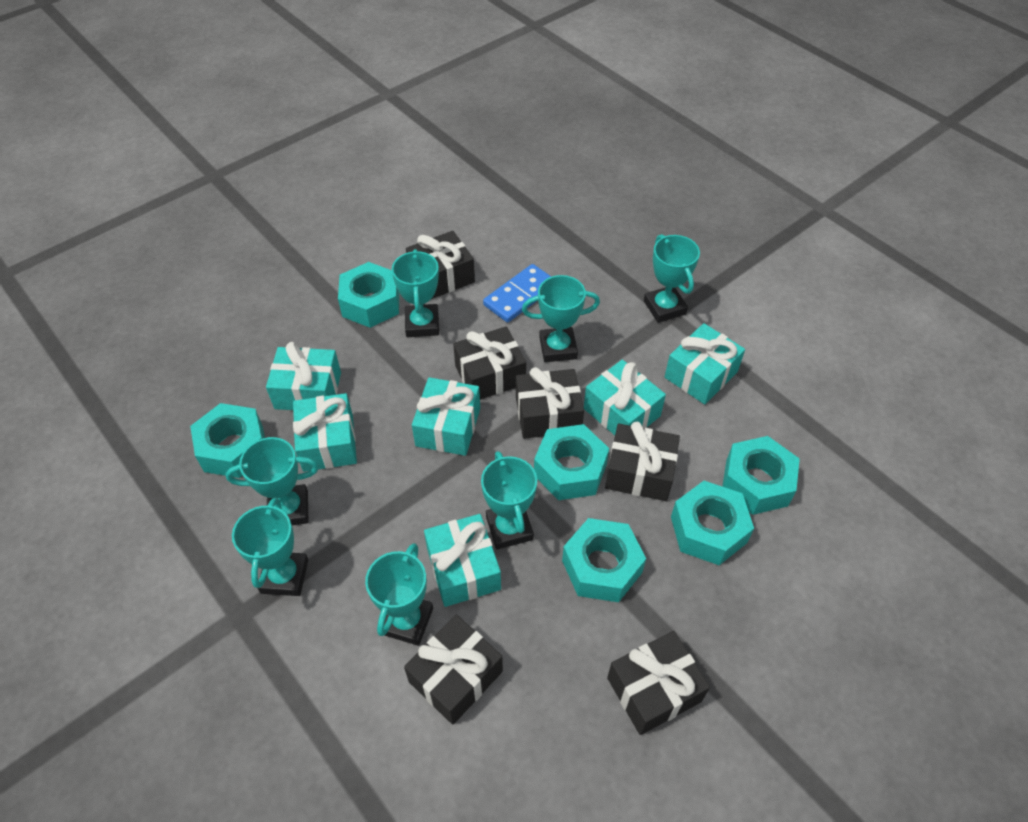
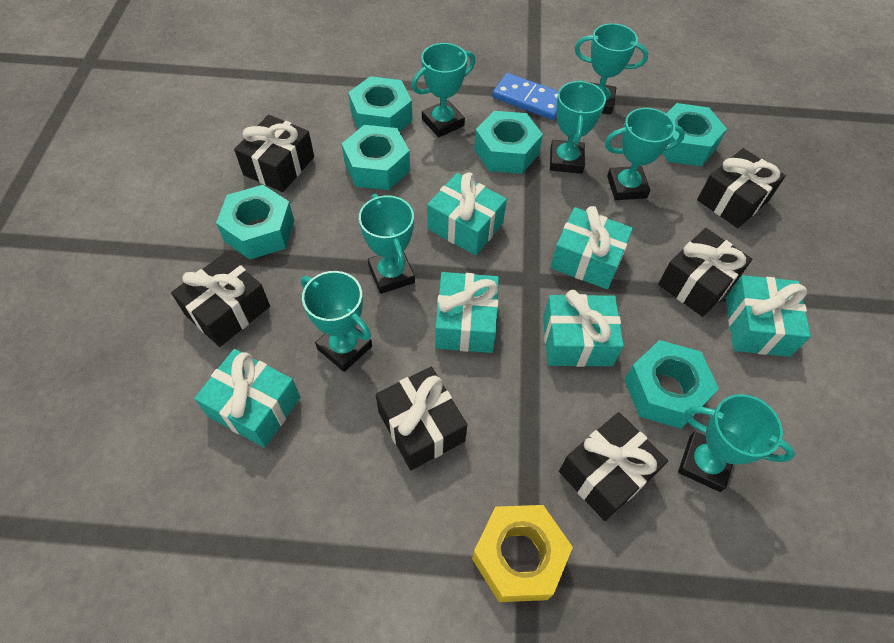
yellow nut: none = 0 -> [472,505,573,602] = 1

